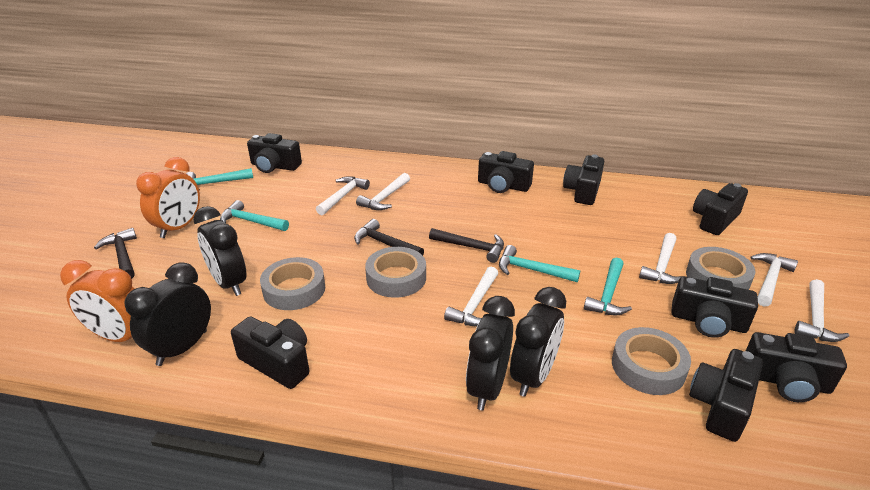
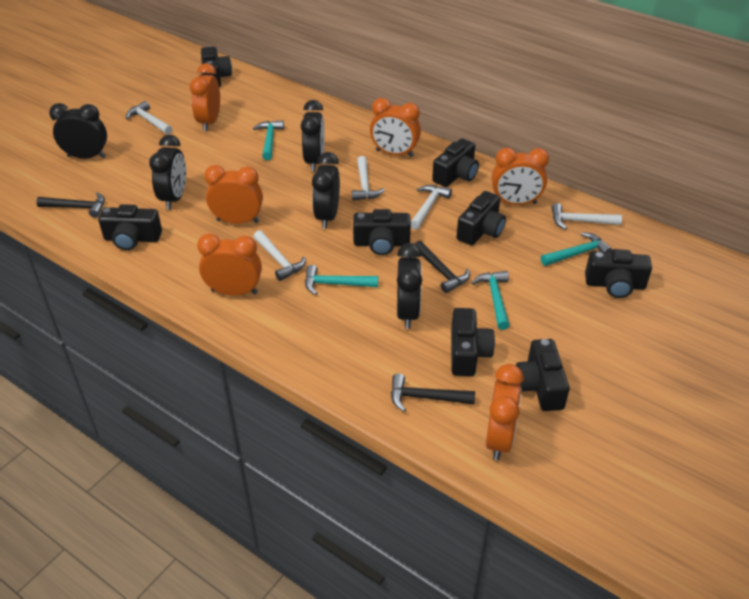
black clock: [124,262,211,366] [193,206,246,296] [466,296,515,410] [510,287,566,397] = 4 -> [49,103,107,159] [149,135,186,210] [301,100,325,171] [312,152,340,229] [397,243,422,329] = 5
grey tape: [260,257,325,310] [365,247,426,298] [612,327,691,395] [686,247,755,290] = 4 -> none = 0
orange clock: [60,260,134,342] [136,157,200,238] = 2 -> [190,63,220,131] [197,233,262,296] [204,165,263,224] [370,98,421,157] [486,364,524,460] [492,148,549,205] = 6
white hammer: [316,176,370,215] [356,173,410,210] [444,267,498,326] [639,233,682,284] [750,253,798,307] [794,279,850,342] = 6 -> [126,101,172,134] [253,230,306,281] [352,156,385,201] [411,185,452,230] [552,203,622,230] = 5

